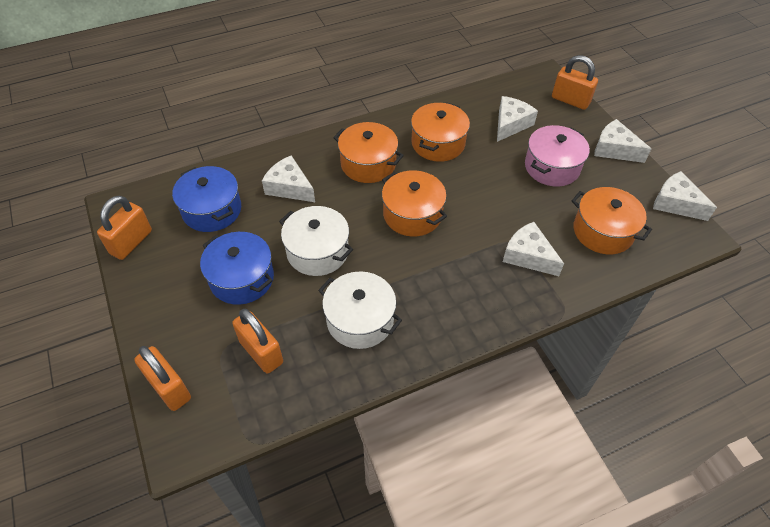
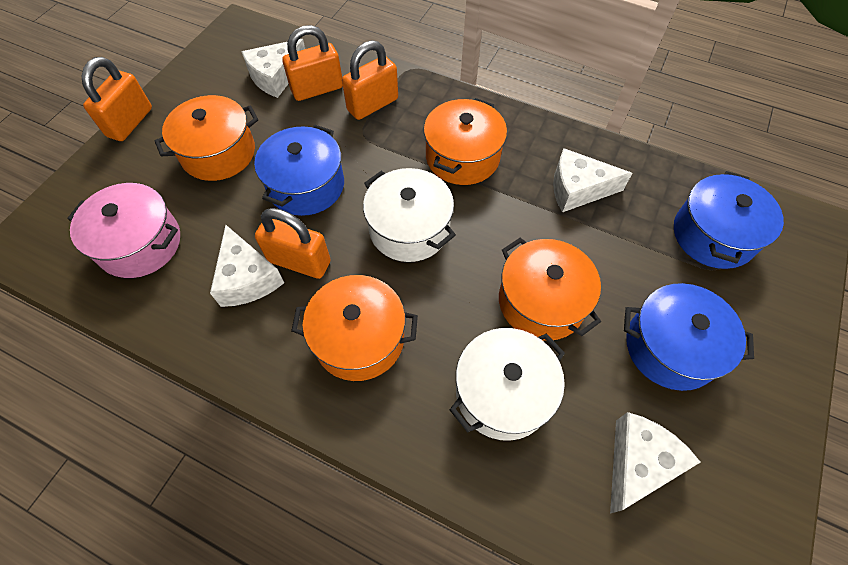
blue pot: [172,166,241,232] [200,232,274,305] = 2 -> [254,125,344,216] [624,283,754,391] [674,171,784,269] = 3
white cheese: [262,156,315,202] [497,96,538,142] [503,222,564,276] [594,119,651,163] [653,171,717,221] = 5 -> [210,225,284,307] [242,39,305,98] [553,148,632,212] [610,412,700,513] = 4

